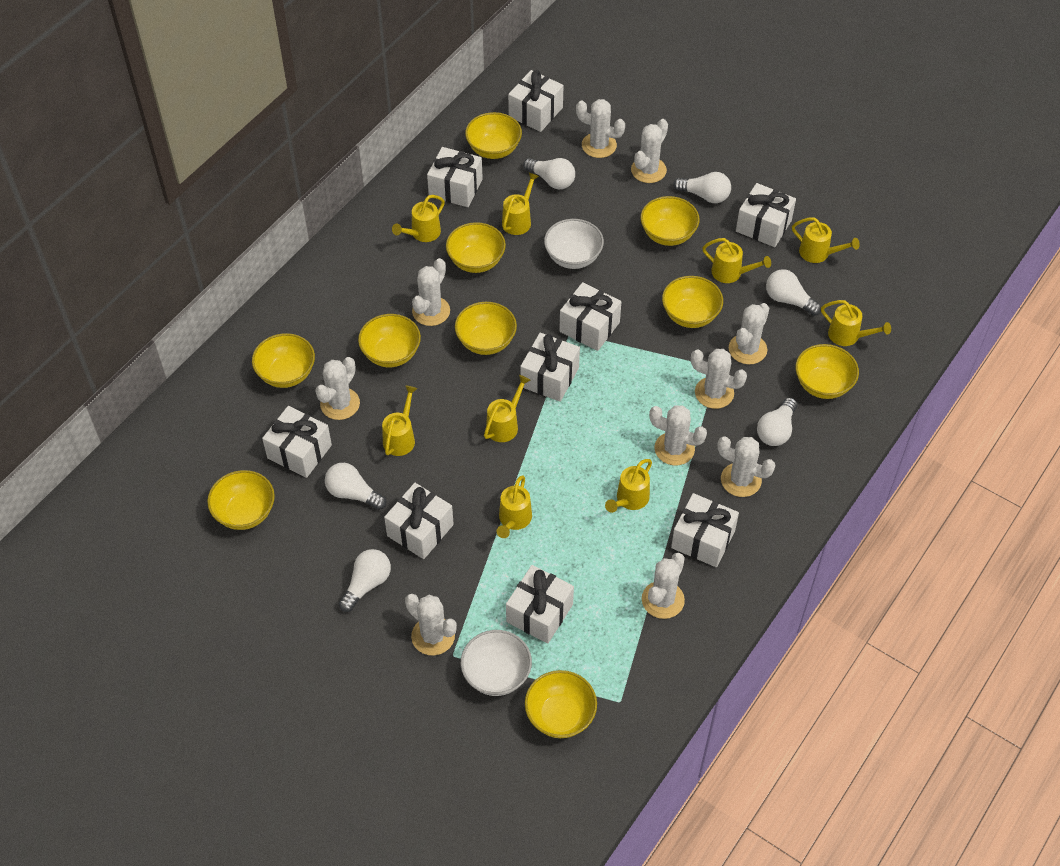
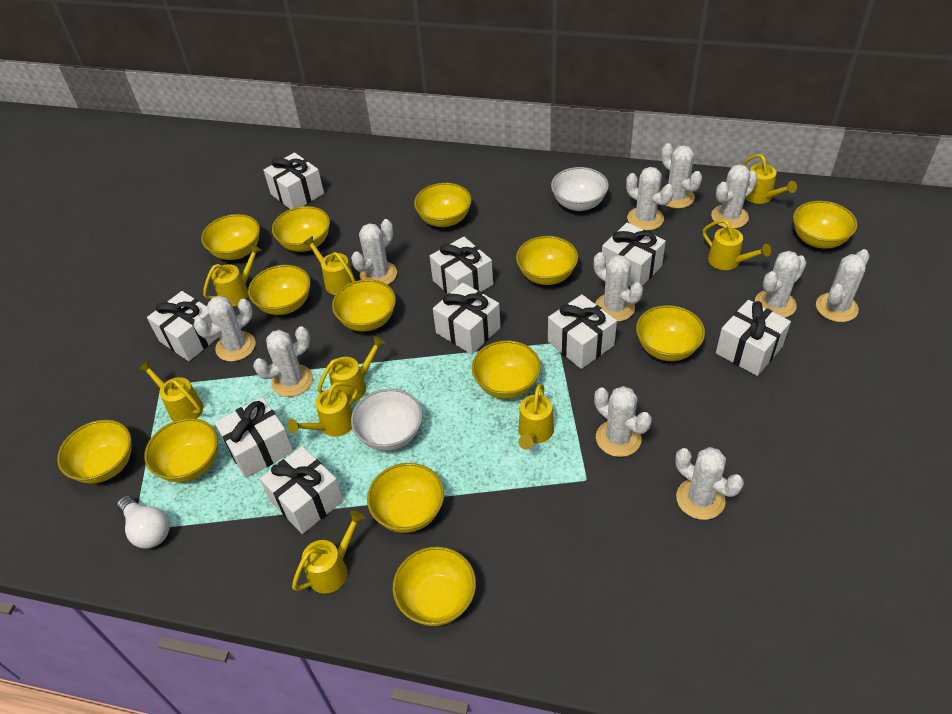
white cactus: [315,357,360,420] [405,594,457,655] [412,258,450,326] [576,99,625,158] [631,119,668,183] [642,553,685,619] [649,405,707,465] [691,349,747,409] [717,436,775,497] [729,303,769,365] = 10 -> [194,296,256,362] [253,326,313,397] [351,219,397,285] [594,252,643,322] [594,386,652,457] [626,167,674,231] [660,143,702,208] [675,447,744,520] [711,164,758,229] [755,251,807,318] [816,249,870,322] = 11
white light bulb: [325,463,387,510] [339,549,391,612] [523,158,575,189] [673,172,731,203] [757,398,797,446] [766,269,821,316] = 6 -> [117,496,170,549] = 1
yellow bowl: [207,470,275,530] [252,333,315,388] [358,314,421,367] [446,222,506,273] [455,302,517,355] [465,112,522,159] [525,670,597,738] [641,196,699,246] [662,276,723,328] [796,344,859,399] = 10 -> [57,420,131,483] [144,418,218,482] [201,214,260,260] [248,265,311,315] [272,206,330,252] [332,279,396,332] [367,463,444,533] [393,547,476,626] [414,183,471,227] [472,340,541,399] [516,236,578,285] [636,305,705,361] [793,201,857,249] = 13

